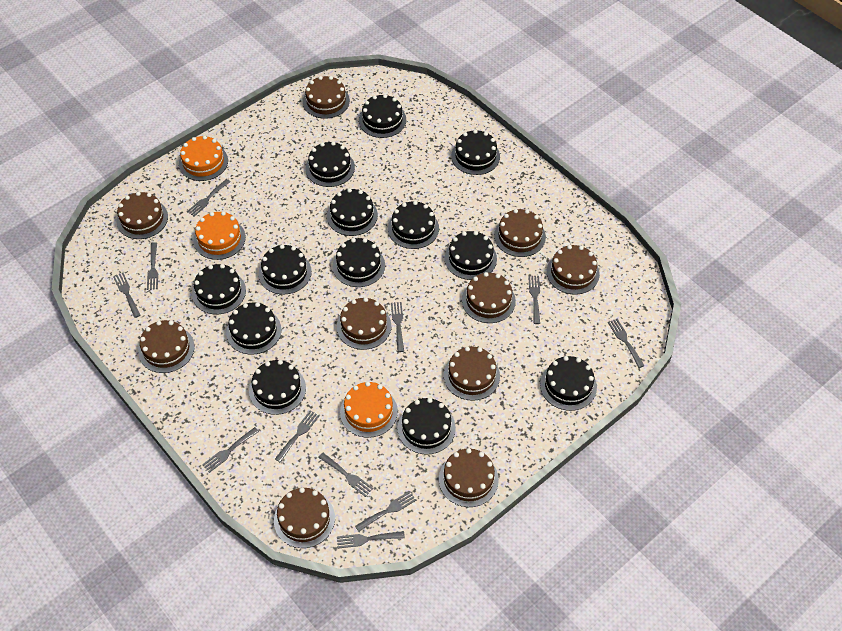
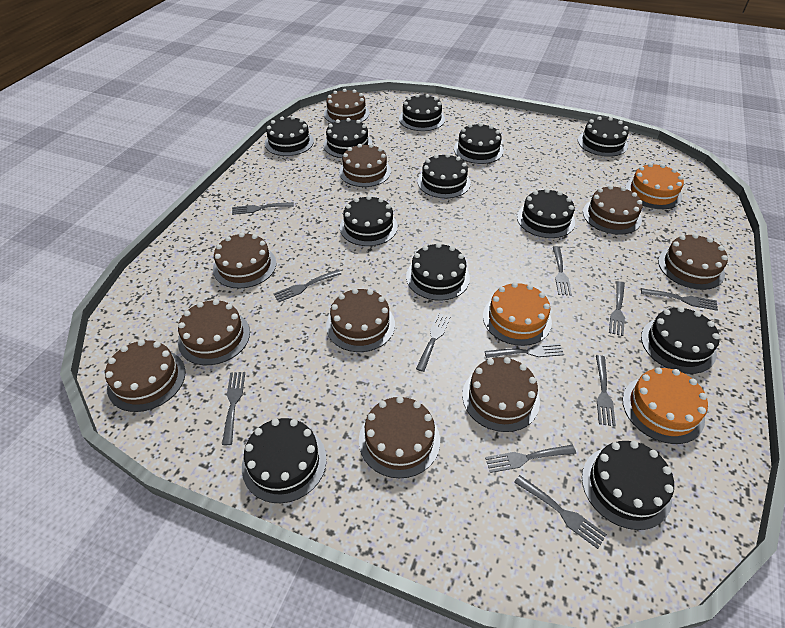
black cake: [192,264,246,314] [226,302,281,355] [249,360,306,415] [259,245,312,295] [305,141,355,187] [327,188,378,236] [333,238,385,287] [359,94,406,138] [388,201,439,249] [397,398,456,455] [445,231,497,280] [451,130,500,175] [540,356,597,411] = 13 -> [242,418,327,503] [265,116,314,156] [323,118,372,158] [340,195,398,246] [399,94,445,131] [406,243,470,301] [417,153,471,198] [454,123,504,164] [517,188,575,238] [578,116,629,157] [582,441,674,530] [641,307,720,374] = 12

